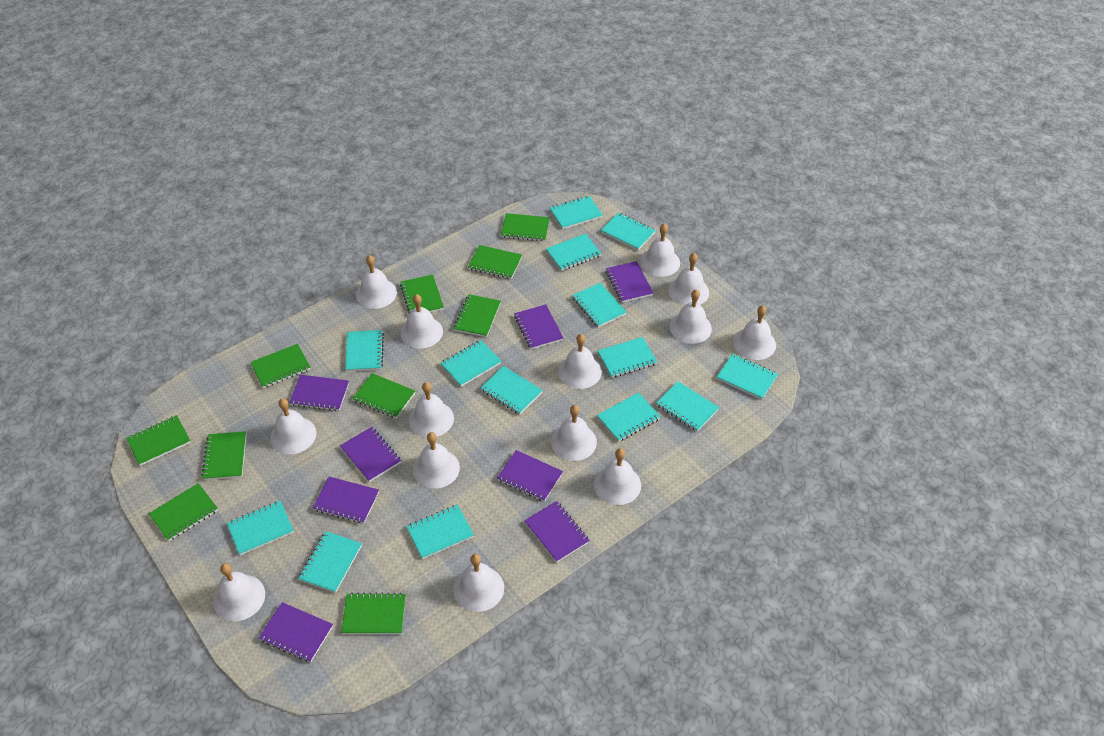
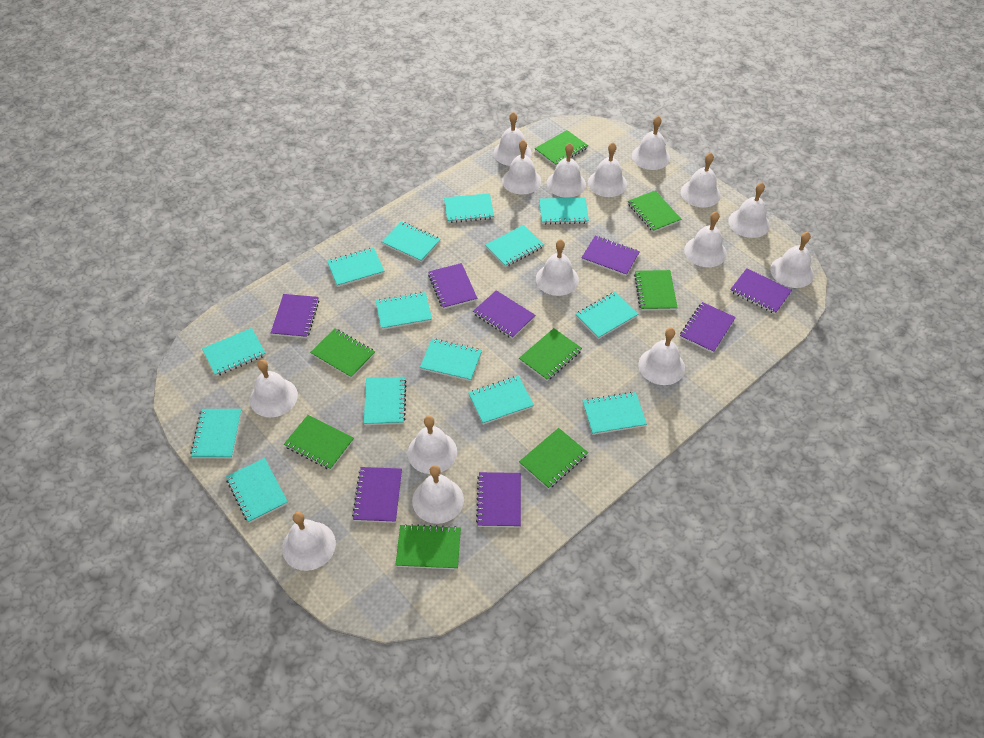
green notebook: [126,415,191,466] [149,483,218,541] [202,431,246,480] [250,344,310,388] [341,593,406,634] [352,373,415,419] [400,275,444,313] [454,294,501,337] [468,245,522,279] [501,213,550,242] = 10 -> [284,415,354,470] [310,328,375,379] [395,524,461,569] [519,328,582,381] [519,428,588,489] [535,130,588,166] [628,191,681,232] [634,270,678,311] = 8
white bell: [213,563,265,621] [270,398,317,454] [356,255,397,309] [401,294,443,349] [409,382,454,437] [413,432,460,489] [453,554,504,612] [551,405,597,461] [558,334,602,389] [594,448,641,505] [640,223,680,277] [668,253,709,306] [670,289,712,344] [733,305,776,360] = 14 -> [250,360,298,417] [282,512,336,571] [408,416,457,474] [412,465,464,524] [493,112,532,166] [502,140,541,194] [536,239,579,296] [547,143,586,198] [588,143,627,197] [632,116,670,170] [639,328,685,385] [681,153,721,208] [684,211,727,267] [728,182,770,238] [770,232,814,288] = 15

